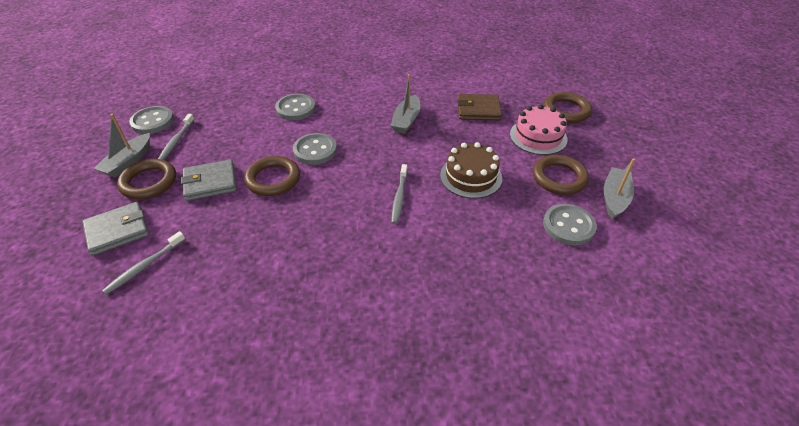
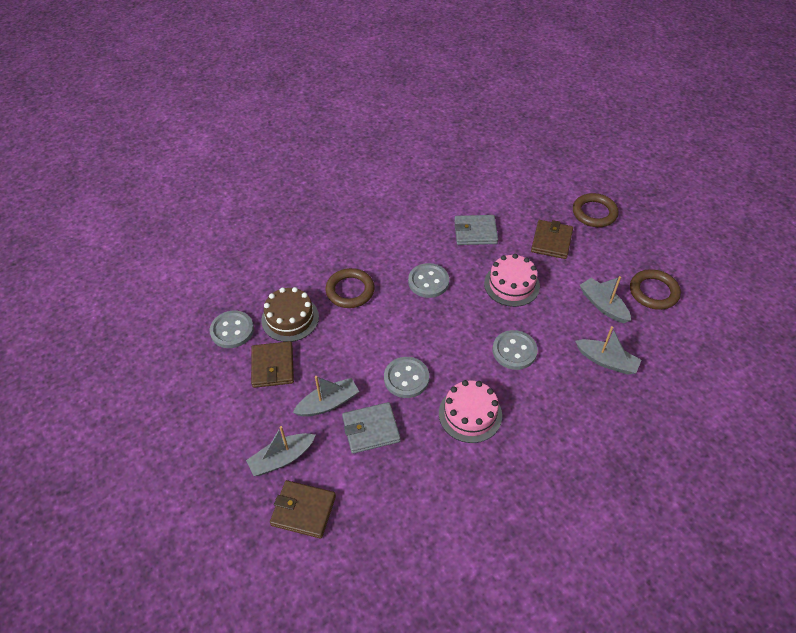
brown ring: [117,159,176,199] [244,156,300,196] [533,155,589,195] [544,92,592,123] = 4 -> [325,268,375,308] [573,193,619,227] [630,269,681,310] = 3
brown wallet: [457,94,502,120] = 1 -> [251,341,294,388] [270,480,336,539] [531,220,573,259] = 3
grey boat: [94,114,150,177] [391,74,420,134] [604,158,635,219] = 3 -> [246,426,316,476] [293,376,359,417] [575,326,641,375] [580,276,631,323] = 4
grey toothbrush: [102,231,185,295] [158,114,195,160] [391,164,408,224] = 3 -> none = 0
pink cake: [510,105,568,155] = 1 -> [439,380,502,443] [484,254,540,307] = 2

